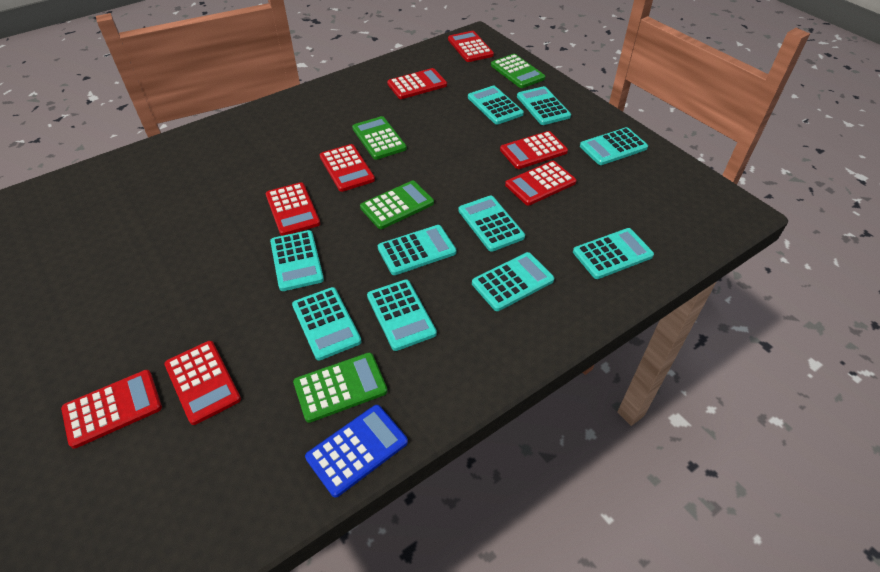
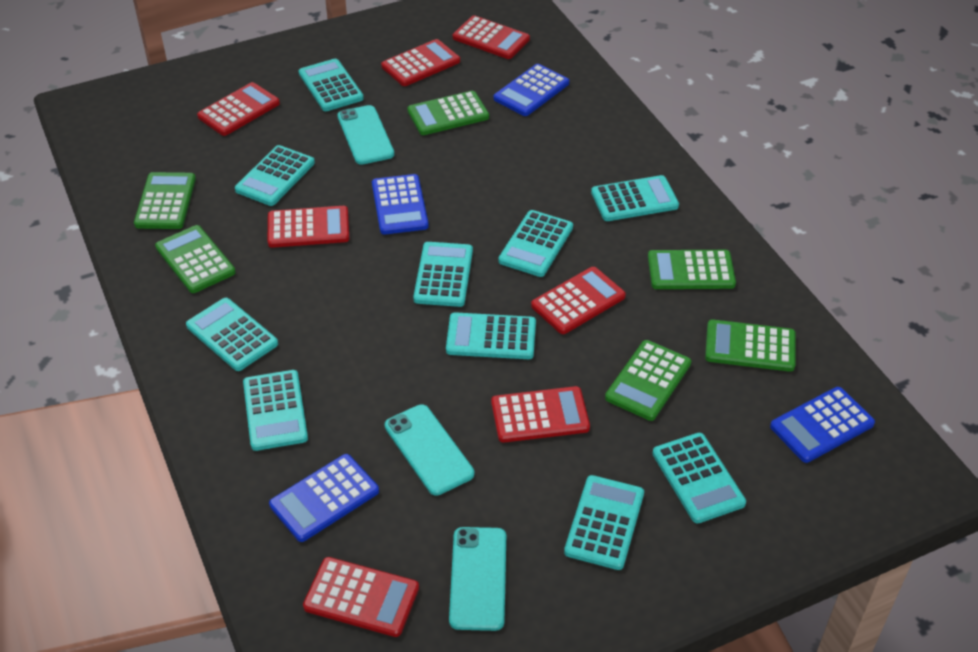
blue calculator: [305,405,408,497] = 1 -> [269,454,379,542] [372,174,429,235] [494,64,569,116] [770,387,875,463] = 4
green calculator: [293,353,388,423] [352,116,407,160] [360,181,434,229] [491,54,545,88] = 4 -> [134,172,196,229] [155,225,236,293] [407,91,489,135] [605,340,691,421] [648,250,736,289] [705,319,796,372] = 6
red calculator: [61,370,162,449] [164,341,241,425] [266,182,320,236] [320,144,375,192] [387,68,447,99] [448,31,494,62] [500,131,568,169] [505,161,577,206] = 8 -> [197,82,280,136] [267,206,349,248] [303,557,419,637] [381,39,460,86] [453,15,530,59] [491,386,590,443] [531,267,626,334] = 7
turquoise phone: none = 0 -> [337,105,394,165] [385,404,474,496] [449,527,506,631] = 3

